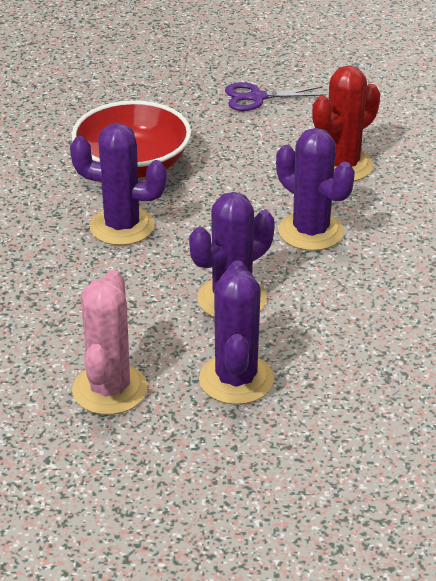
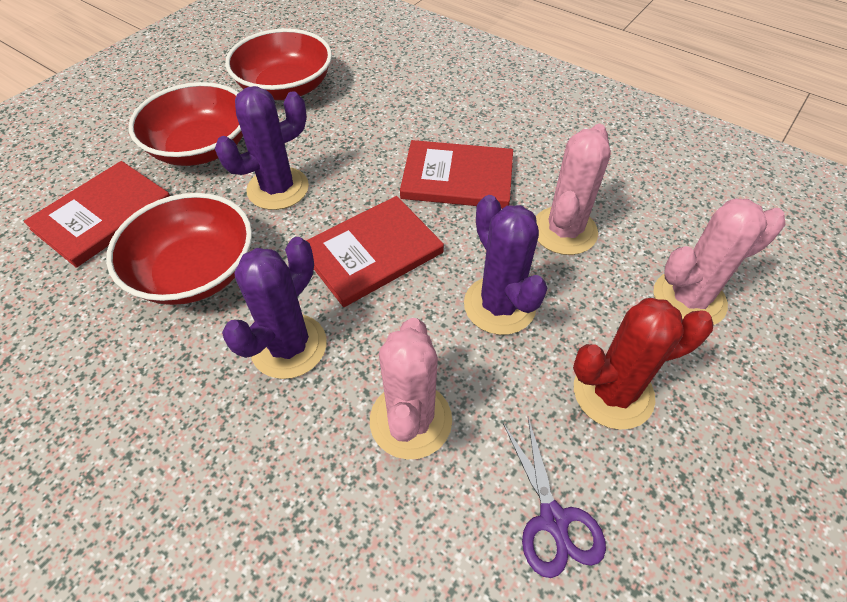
pink cactus: [72,270,147,415] = 1 -> [370,318,452,459] [536,124,611,255] [653,199,785,325] = 3
purple cactus: [70,123,167,245] [189,192,275,317] [199,261,274,405] [276,128,355,251] = 4 -> [215,86,309,210] [222,237,327,379] [464,195,547,335] = 3
red book: none = 0 -> [24,161,170,268] [306,196,444,307] [400,140,513,209] = 3
red bowl: [72,100,191,178] = 1 -> [106,193,252,305] [128,82,243,166] [225,28,332,100] = 3

